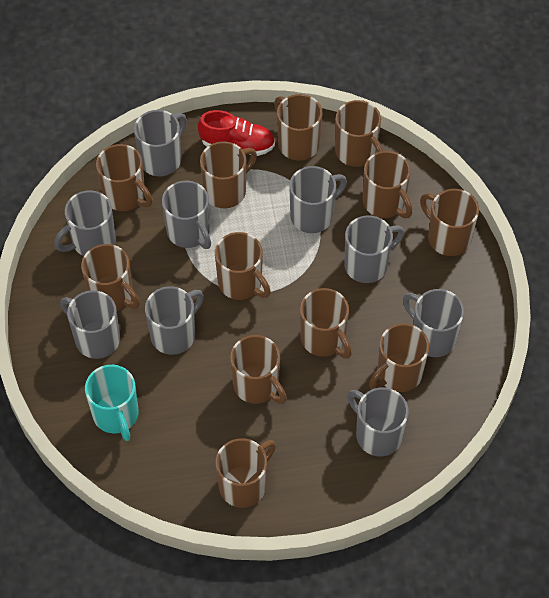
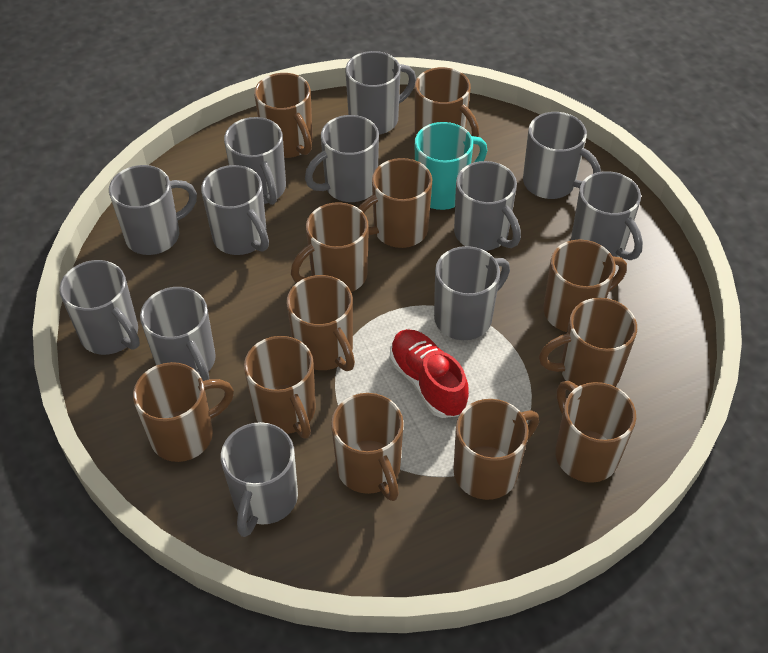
grey mug: [54,190,116,256] [60,290,120,359] [134,110,187,176] [145,286,204,355] [162,181,211,249] [289,166,347,233] [344,215,404,283] [347,387,409,456] [403,289,464,357] = 9 -> [59,260,140,355] [109,165,197,255] [140,287,216,381] [201,165,269,255] [221,422,298,537] [224,117,286,205] [305,115,379,202] [345,51,416,135] [434,246,510,340] [454,161,521,251] [523,112,601,199] [571,171,643,260] = 12

